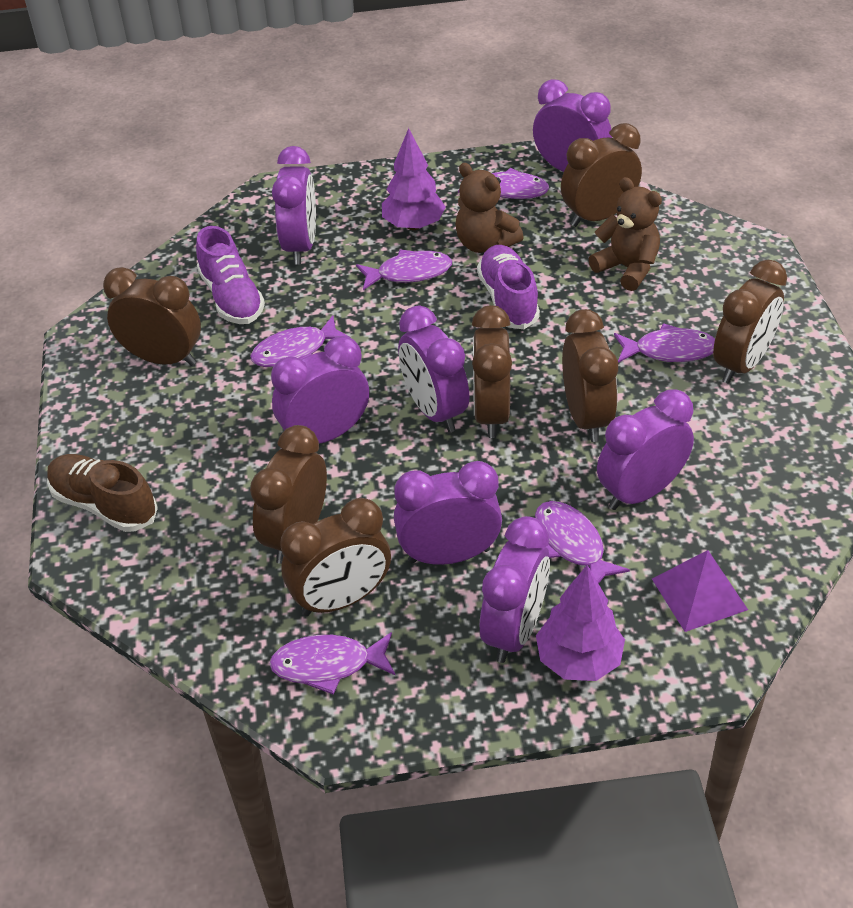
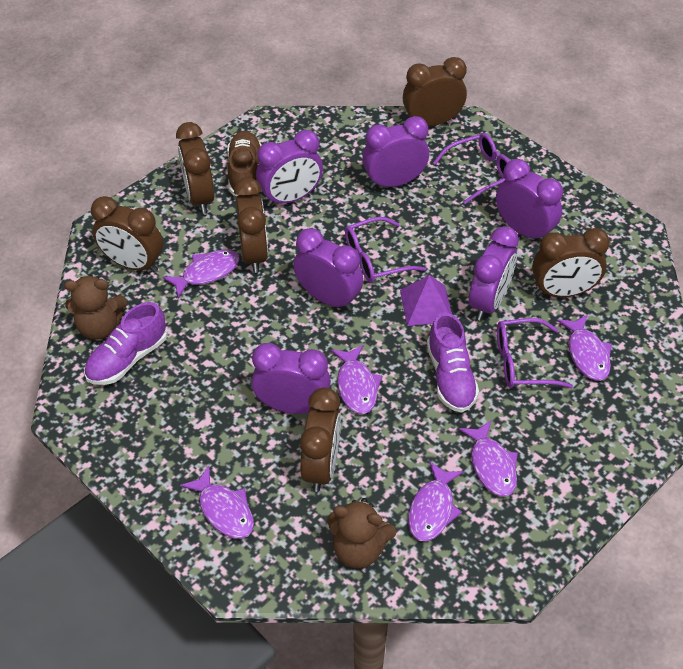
brown clock: [103,267,201,366] [250,425,327,564] [280,498,391,616] [472,305,512,438] [561,123,642,227] [562,309,618,442] [713,260,787,384] = 7 -> [91,196,163,273] [176,122,214,214] [234,178,268,273] [300,387,341,492] [403,57,467,126] [532,228,610,297] = 6
purple clock: [271,336,369,444] [272,146,316,264] [394,461,502,565] [398,306,469,433] [480,516,550,663] [533,79,612,172] [597,389,694,510] = 7 -> [252,343,331,414] [256,130,323,207] [293,228,363,311] [362,116,429,189] [469,226,519,321] [496,159,563,241] = 6
purple glasses: none = 0 -> [345,217,426,283] [433,133,510,204] [497,318,573,388] = 3
purple tree: [382,128,446,230] [536,565,625,681] = 2 -> none = 0

